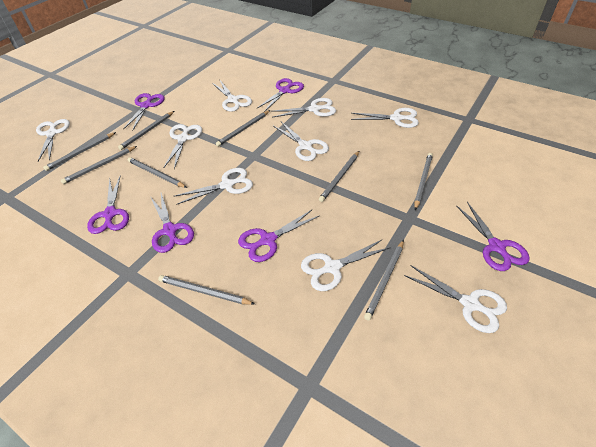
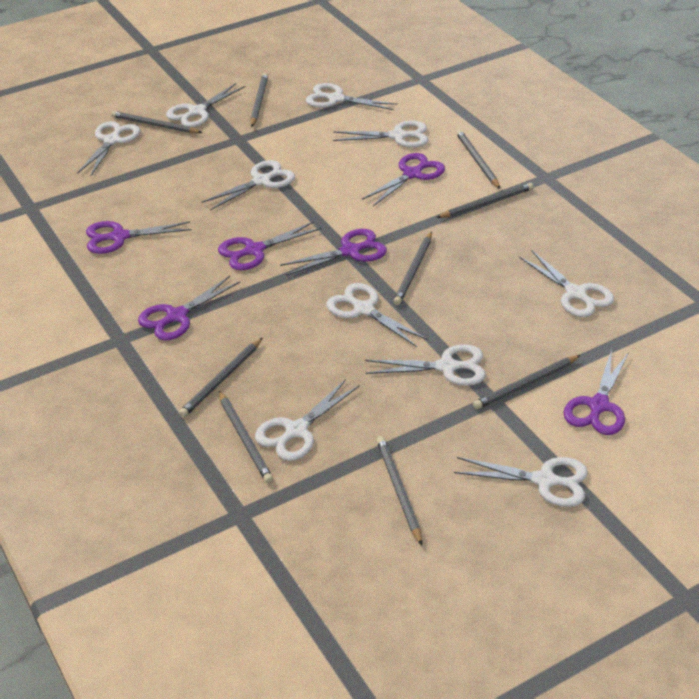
white scissors: [36,119,70,161] [163,124,202,169] [175,168,253,205] [212,79,252,112] [271,98,336,118] [273,122,329,161] [301,239,389,291] [351,108,419,128] [404,265,507,333] = 9 -> [77,121,140,177] [166,83,245,127] [201,160,295,210] [255,379,359,461] [306,83,398,110] [326,283,428,347] [333,121,428,148] [365,344,486,386] [454,457,588,507] [519,250,614,317] = 10

